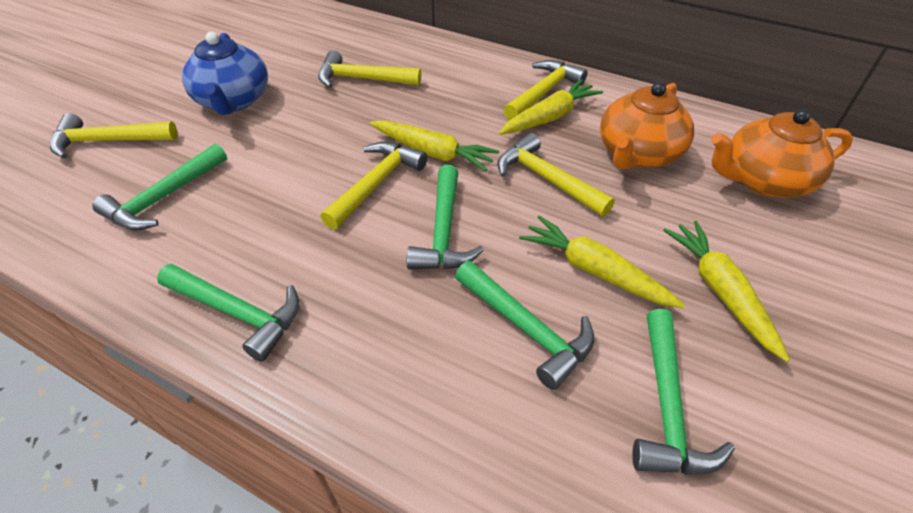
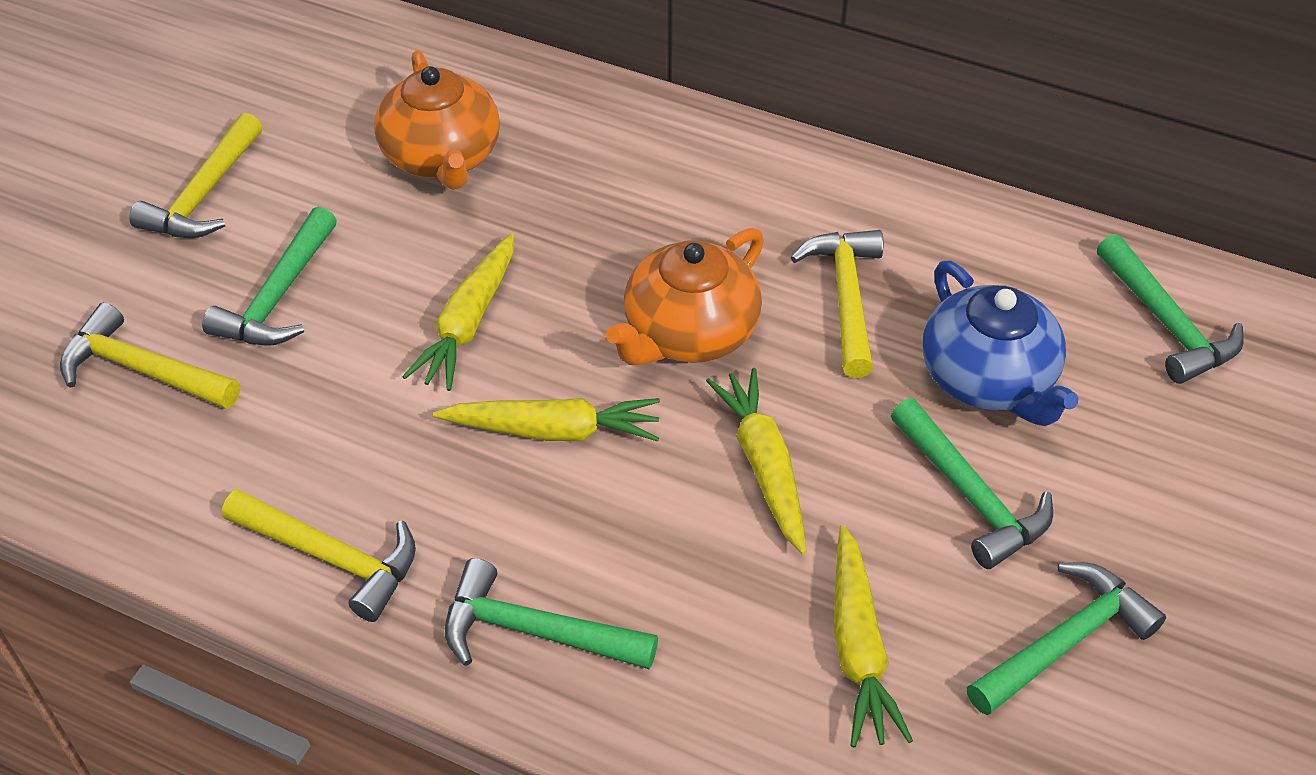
yellow hammer: [50,113,177,159] [318,50,421,88] [321,141,427,230] [497,133,615,216] [504,60,588,120] = 5 -> [60,303,240,409] [129,113,263,238] [222,489,416,622] [791,230,883,378] = 4

